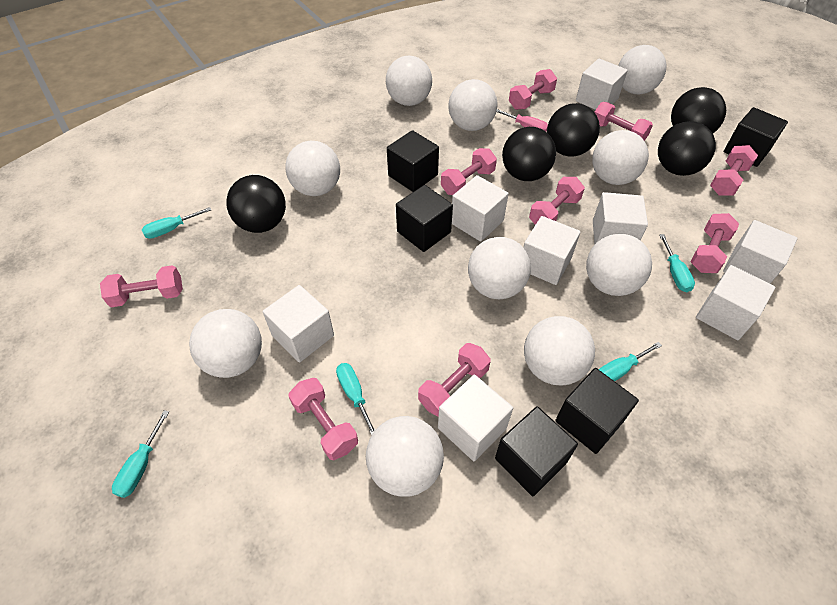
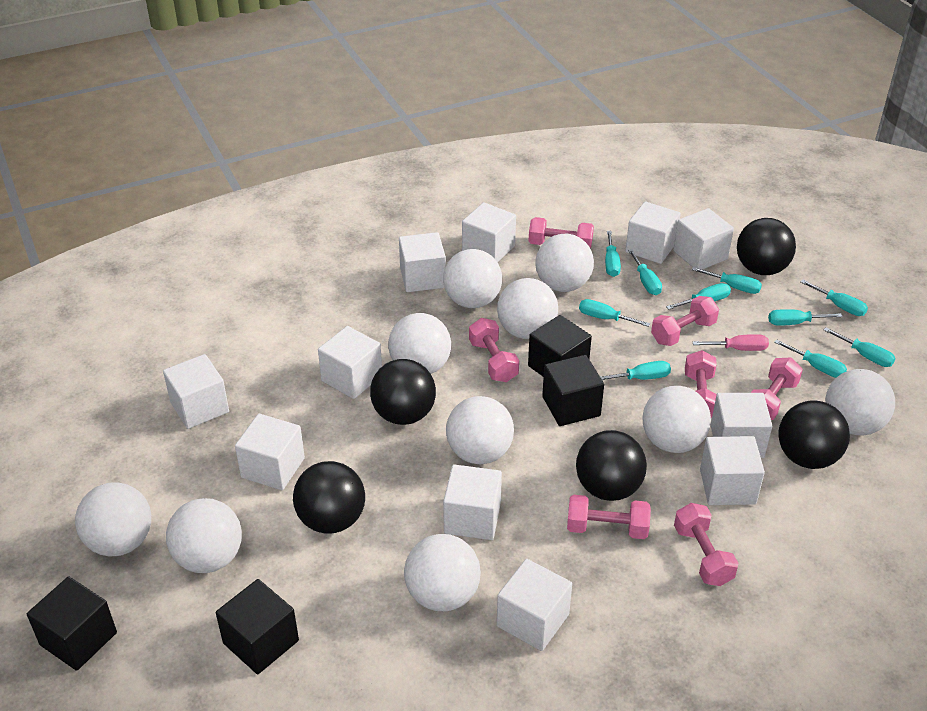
black cube: [387,130,439,192] [396,185,453,252] [495,406,578,496] [555,368,639,454] [724,107,788,167] = 5 -> [27,577,117,671] [216,579,299,674] [528,315,592,377] [542,355,604,426] = 4
pink dumbbell: [100,265,183,307] [288,378,358,460] [418,343,491,417] [441,148,497,195] [509,69,557,110] [529,177,585,225] [594,102,653,141] [691,213,739,273] [710,145,758,196] = 9 -> [469,318,519,382] [529,217,594,249] [567,495,651,539] [651,296,719,346] [674,503,739,586] [685,350,717,418] [751,358,803,420] = 7
turquoise screwdriver: [112,410,169,498] [142,207,211,239] [336,363,376,435] [599,342,662,381] [659,234,695,292] = 5 -> [579,299,650,327] [600,361,671,380] [605,231,621,277] [628,249,662,295] [666,283,731,310] [692,267,762,294] [768,309,843,326] [774,339,847,378] [800,279,868,316] [824,327,895,367] = 10
white cube: [263,285,334,363] [438,375,513,461] [452,175,509,242] [523,216,580,285] [576,59,628,110] [593,192,648,245] [696,265,775,340] [723,220,797,284] = 8 -> [163,354,229,429] [235,414,305,490] [318,326,382,399] [399,232,446,292] [443,465,502,540] [462,202,516,262] [497,559,572,651] [626,201,681,264] [673,208,734,270] [700,436,765,505] [711,393,772,458] = 11

